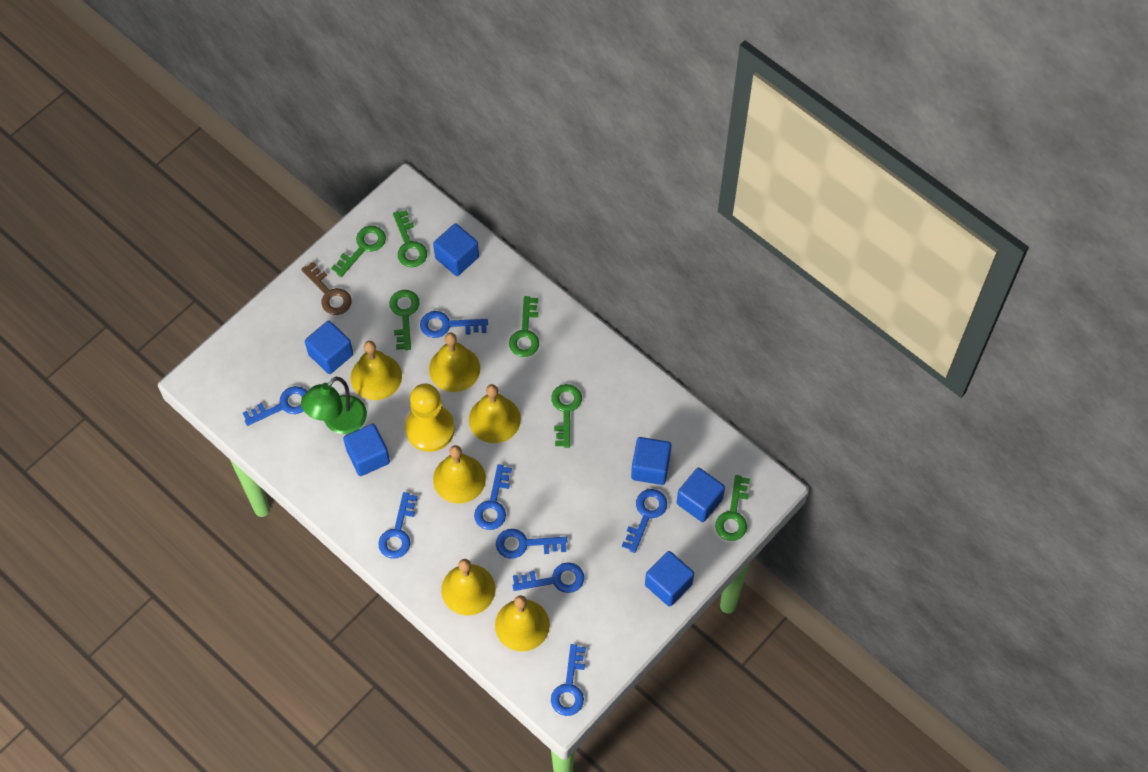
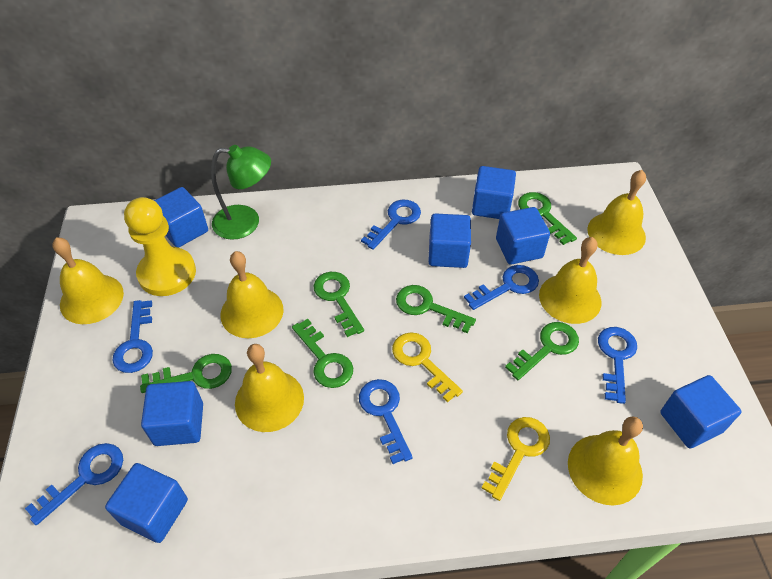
blue cube: [305,321,353,374] [343,424,390,476] [433,223,479,276] [631,437,672,485] [645,551,694,607] [677,468,725,522] = 6 -> [105,463,188,543] [141,381,203,446] [154,187,208,248] [428,213,471,268] [472,166,516,219] [496,207,550,265] [660,375,741,448] = 7
blue key: [243,386,307,426] [378,492,418,558] [420,311,488,338] [474,464,512,530] [496,529,567,559] [512,562,584,593] [551,644,586,716] [622,489,667,553] = 8 -> [25,443,123,525] [112,300,153,373] [359,379,413,464] [361,200,421,250] [464,265,539,310] [598,327,637,404] = 6
brown key: [301,262,351,315] = 1 -> none = 0
yellow key: none = 0 -> [392,332,463,403] [482,417,550,501] = 2

